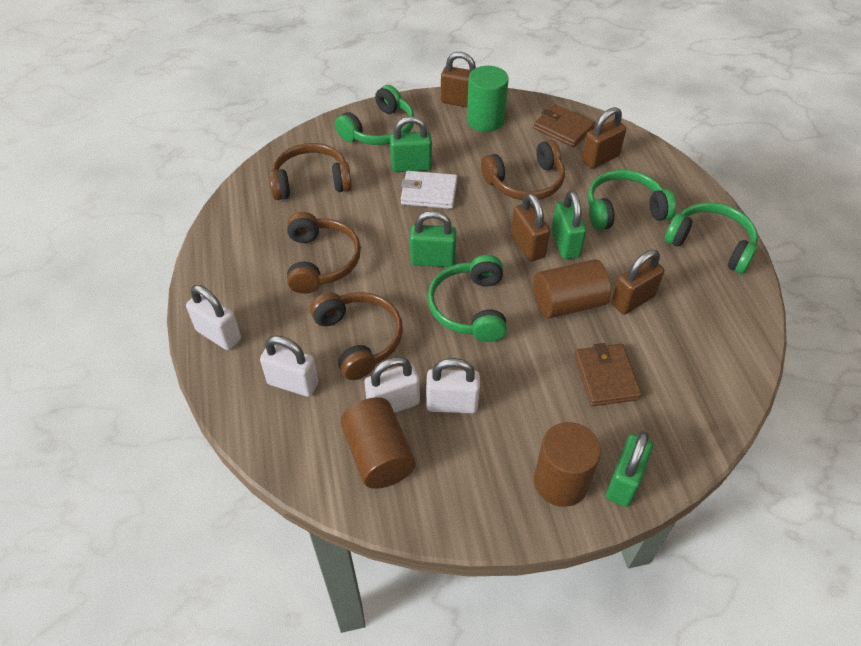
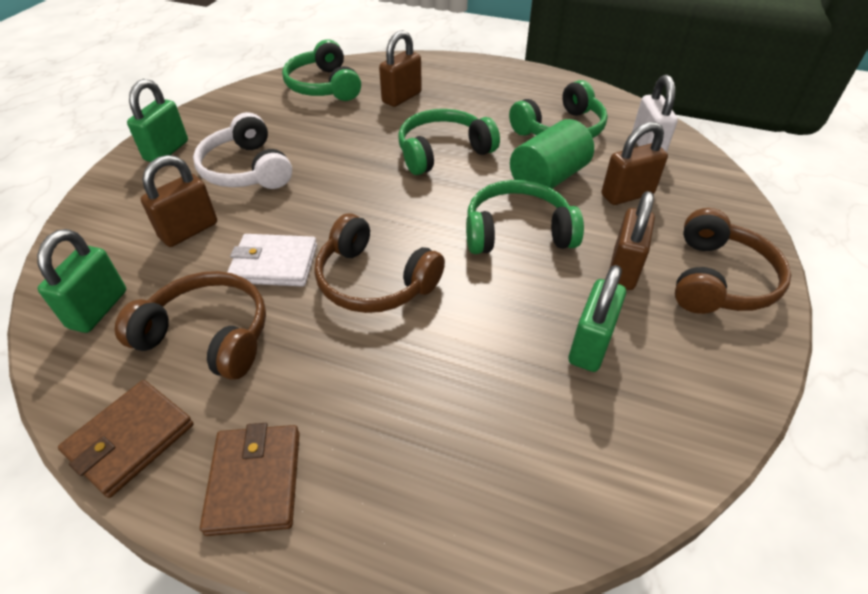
brown cylinder: [340,397,416,489] [533,259,611,318] [534,422,601,507] = 3 -> none = 0
brown headphones: [269,143,352,200] [287,212,361,294] [310,292,403,380] [481,140,565,200] = 4 -> [115,271,266,380] [314,213,445,313] [675,208,791,314] = 3
green padlock: [390,116,432,172] [410,211,457,267] [552,190,586,259] [606,431,653,507] = 4 -> [37,229,126,333] [127,79,188,162] [569,265,626,372] = 3
white headphones: none = 0 -> [193,112,292,189] = 1
white padlock: [186,285,241,350] [260,336,319,397] [364,357,420,413] [426,358,480,413] = 4 -> [632,75,678,152] = 1

